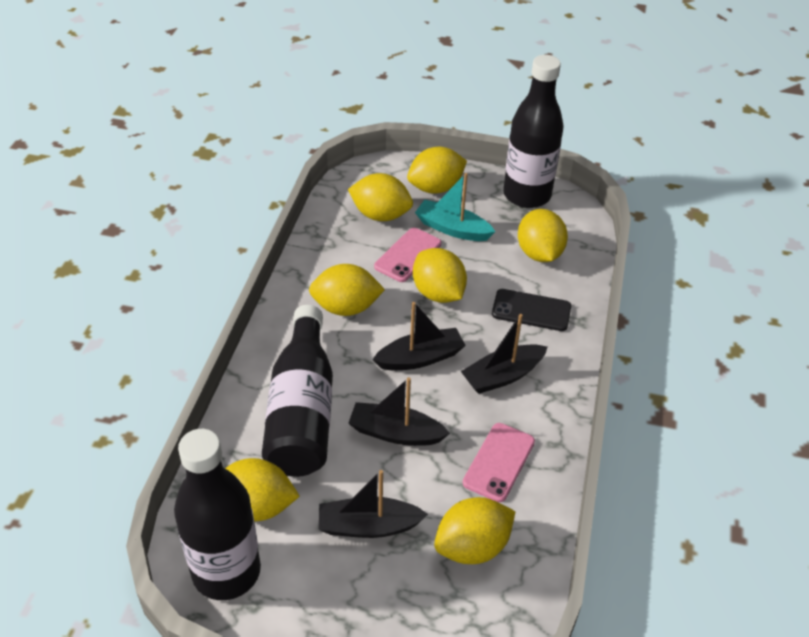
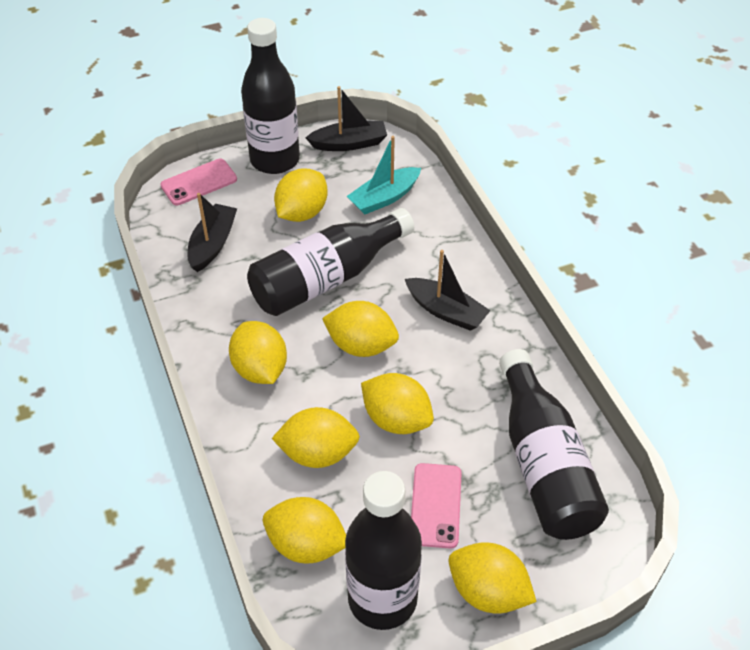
black boat: [319,470,428,538] [348,377,450,446] [372,302,466,370] [461,314,548,394] = 4 -> [187,193,237,272] [305,86,387,151] [405,250,490,331] = 3
black bottle: [174,429,261,600] [262,305,333,477] [503,55,563,208] = 3 -> [241,18,300,174] [247,208,414,316] [345,471,422,630] [499,349,609,540] = 4
black phone: [492,289,571,331] = 1 -> none = 0

